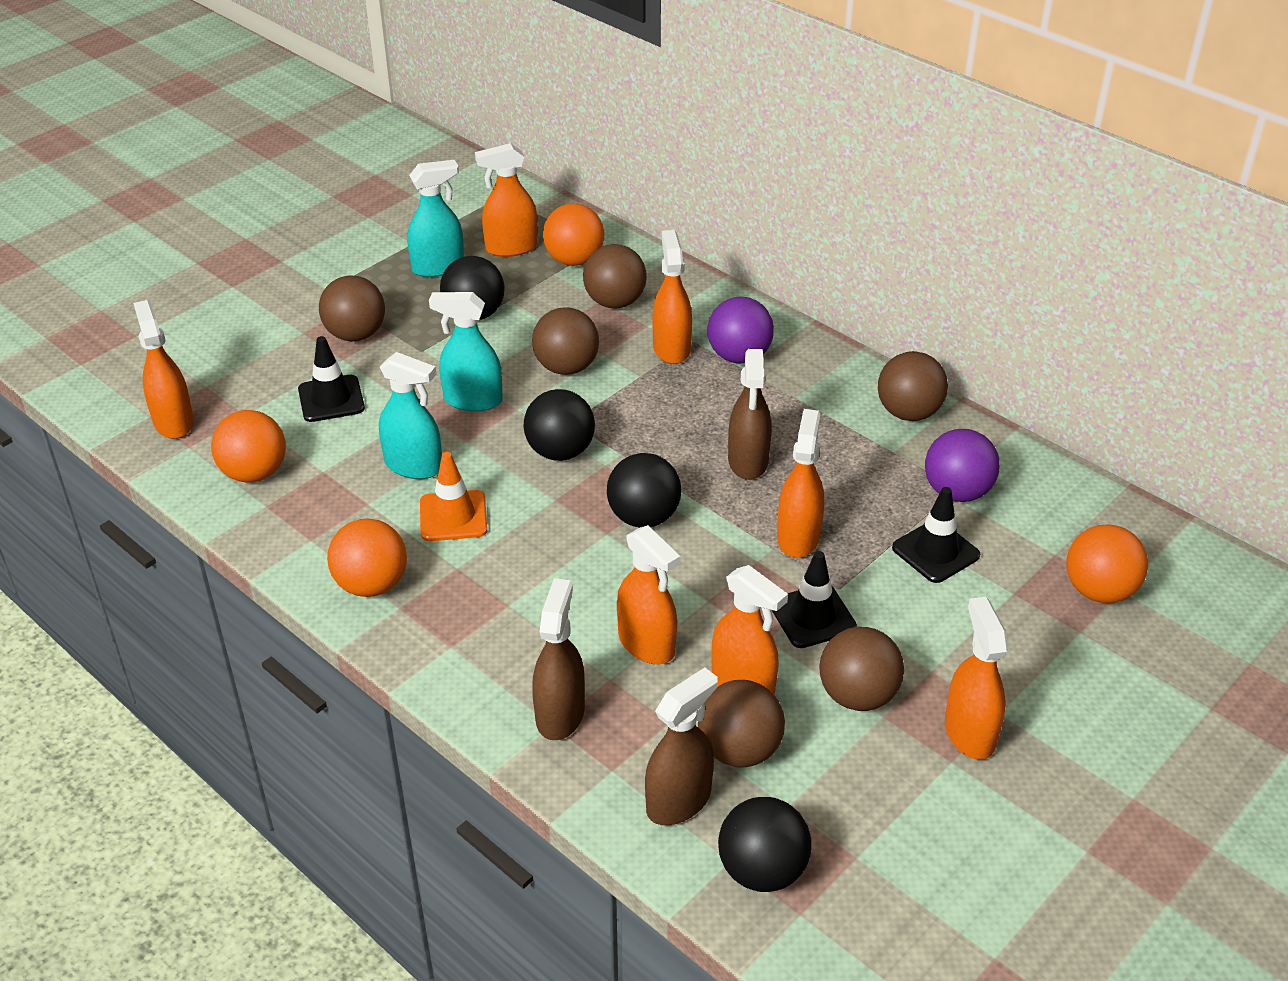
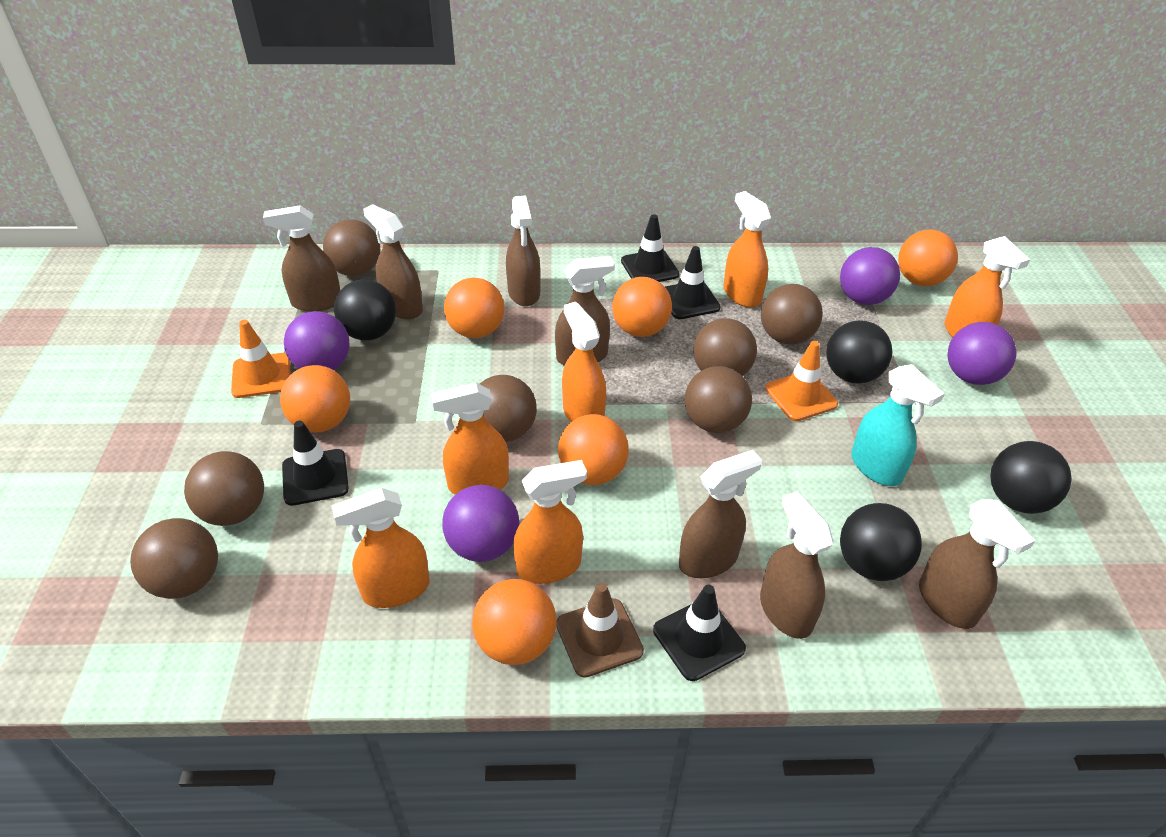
black traffic cone: [298,336,365,422] [772,551,857,648] [892,487,980,583] = 3 -> [282,421,349,506] [621,214,680,282] [653,585,746,681] [665,246,721,319] = 4
brown ball: [319,276,385,341] [532,307,599,375] [583,244,647,308] [698,680,785,768] [819,627,904,711] [878,351,948,421] = 6 -> [130,518,218,599] [184,451,264,526] [323,219,380,276] [480,375,537,442] [685,366,752,433] [693,318,757,376] [761,284,823,345] = 7
brown spray bottle: [532,578,585,740] [645,667,718,825] [728,349,772,480] = 3 -> [263,205,340,312] [363,204,423,319] [506,195,541,306] [555,256,615,366] [679,450,762,578] [760,491,834,639] [919,499,1035,629] = 7
brown traffic cone: none = 0 -> [556,583,644,678] = 1
orange ball: [211,410,286,483] [327,518,407,597] [543,203,605,266] [1066,525,1148,603] = 4 -> [280,365,350,432] [444,278,504,338] [472,579,557,665] [558,414,629,485] [612,277,672,337] [898,230,958,286] = 6
orange spray bottle: [133,300,194,439] [475,143,538,257] [617,525,680,664] [652,230,692,364] [712,565,788,695] [777,409,824,558] [945,597,1008,760] = 7 -> [332,488,430,608] [431,382,509,495] [513,460,587,584] [562,302,606,422] [723,191,771,308] [944,236,1030,338] = 6
orange traffic cone: [420,452,487,541] = 1 -> [231,320,290,398] [765,341,838,421] = 2
purple ball: [707,297,774,364] [925,429,1000,502] = 2 -> [284,311,350,370] [442,485,520,562] [840,247,900,305] [947,322,1017,385] = 4
turquoise spray bottle: [379,352,442,479] [407,160,464,277] [429,292,503,412] = 3 -> [851,364,944,486] = 1

